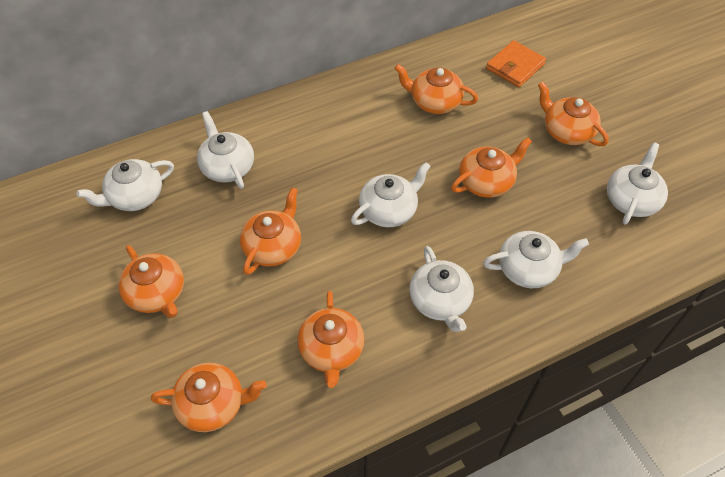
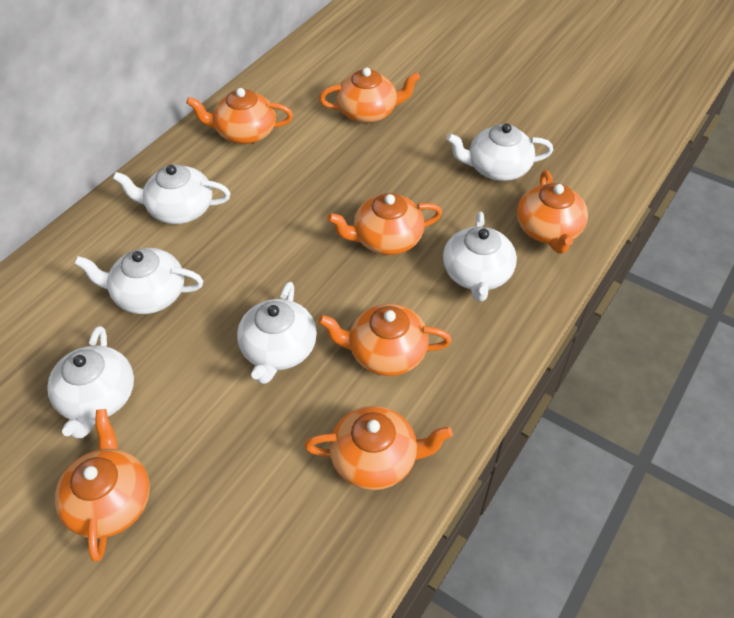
orange wallet: [486,40,546,87] = 1 -> none = 0

